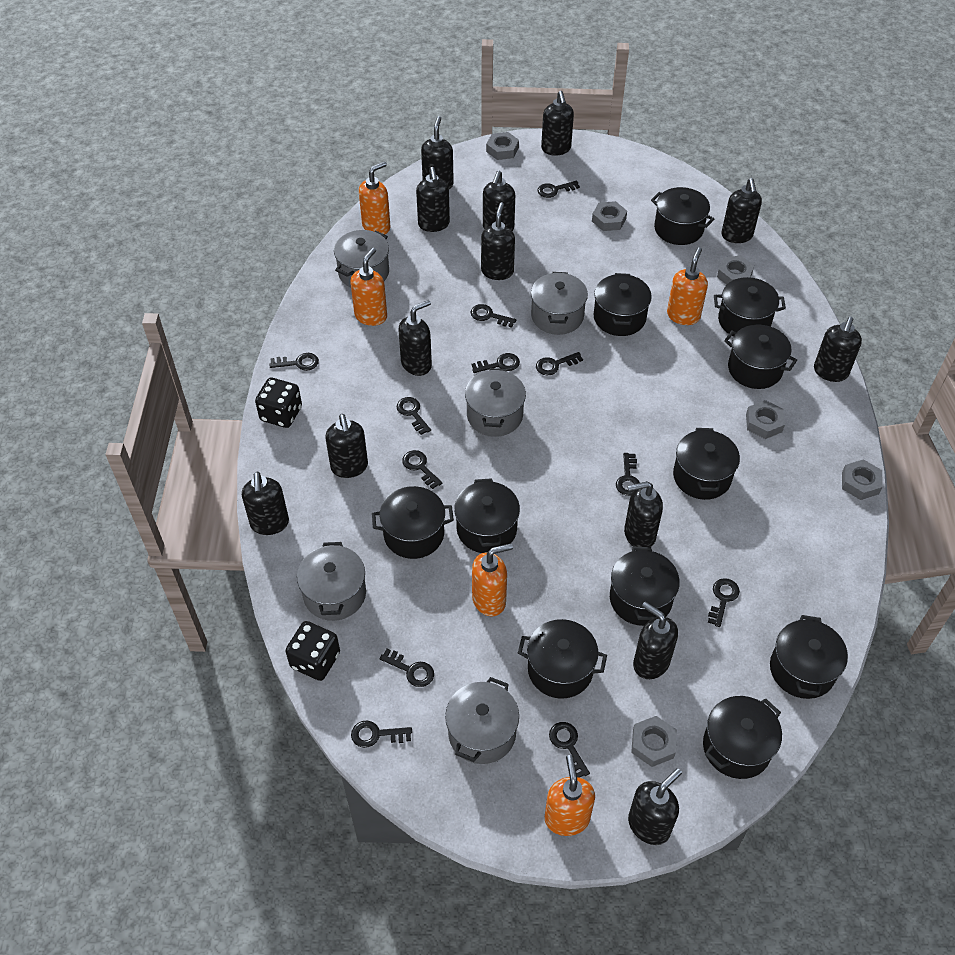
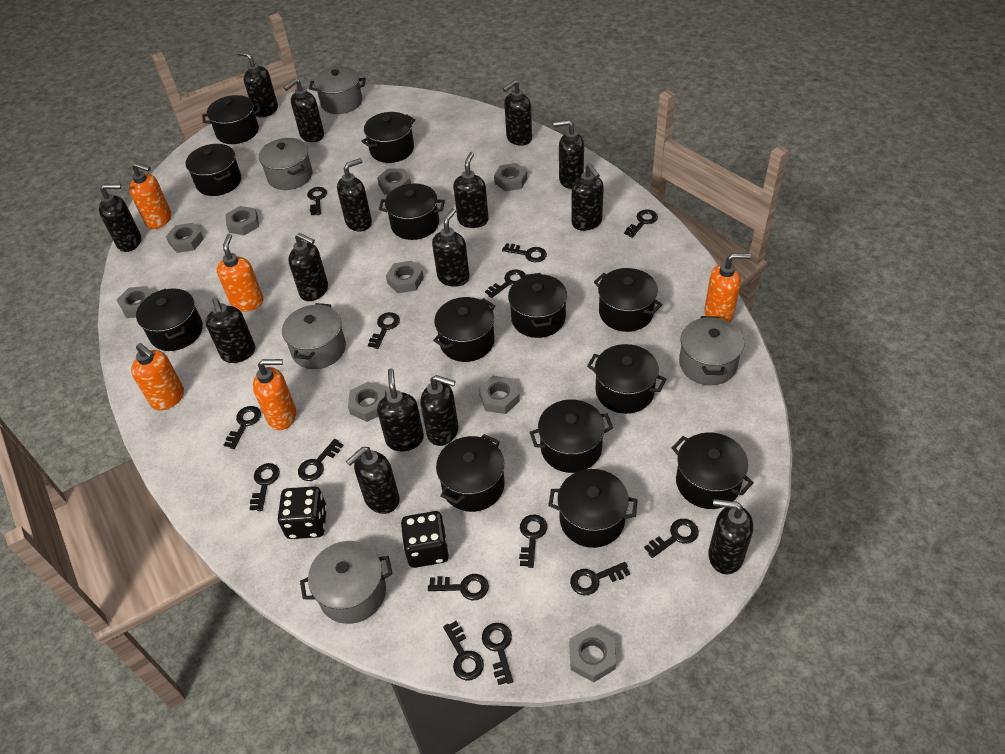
black key: [269,353,319,371] [351,721,412,748] [379,649,434,687] [397,397,431,435] [402,450,442,489] [470,304,516,328] [471,353,520,373] [536,352,583,375] [537,181,580,198] [549,722,590,778] [616,453,640,496] [708,578,740,627] = 12 -> [224,406,261,449] [250,463,280,511] [298,439,344,481] [307,187,327,215] [368,312,400,349] [428,574,489,600] [443,621,484,680] [482,623,513,685] [485,269,526,298] [502,243,547,262] [519,514,547,568] [570,562,630,595] [624,209,658,238] [644,519,699,558] = 14
black pot: [372,486,454,559] [454,478,520,553] [518,619,607,699] [594,273,652,336] [610,547,680,626] [651,187,714,245] [673,428,740,500] [703,696,782,779] [714,277,786,336] [724,324,797,389] [770,615,848,699] = 11 -> [136,288,203,351] [186,144,241,196] [202,95,261,144] [361,112,415,163] [379,183,445,240] [433,297,495,362] [436,434,505,512] [508,273,567,338] [530,400,613,473] [548,469,638,548] [587,344,666,414] [594,268,663,332] [671,432,754,509] = 13
black soap dispenser: [242,472,289,535] [326,414,368,478] [398,300,432,376] [416,167,450,232] [421,116,454,189] [481,203,515,280] [483,171,515,231] [541,91,574,156] [624,481,663,547] [628,768,682,845] [633,602,678,679] [721,178,762,243] [814,317,862,382] = 13 -> [99,184,141,252] [206,298,255,363] [238,51,278,117] [284,79,324,142] [288,233,328,301] [337,158,372,231] [346,447,400,514] [377,368,424,451] [420,375,458,446] [432,208,470,287] [453,152,489,228] [503,80,532,146] [554,120,584,189] [571,164,604,231] [708,499,753,574] = 15
grey nut: [486,132,519,160] [592,201,627,231] [631,716,677,767] [717,256,754,285] [746,400,785,439] [842,459,883,500] = 6 -> [117,286,152,318] [166,223,204,253] [226,206,259,235] [348,382,387,422] [377,168,411,195] [386,261,424,293] [479,376,520,414] [494,163,527,191] [570,626,616,682] = 9

